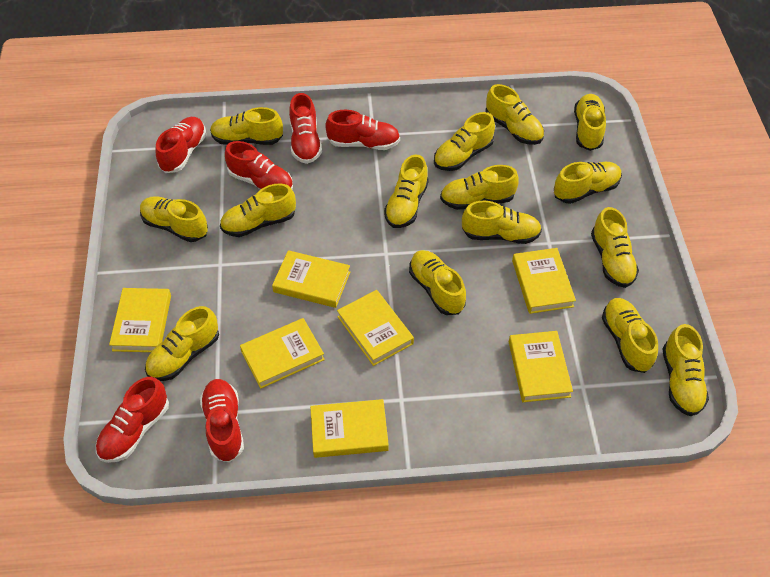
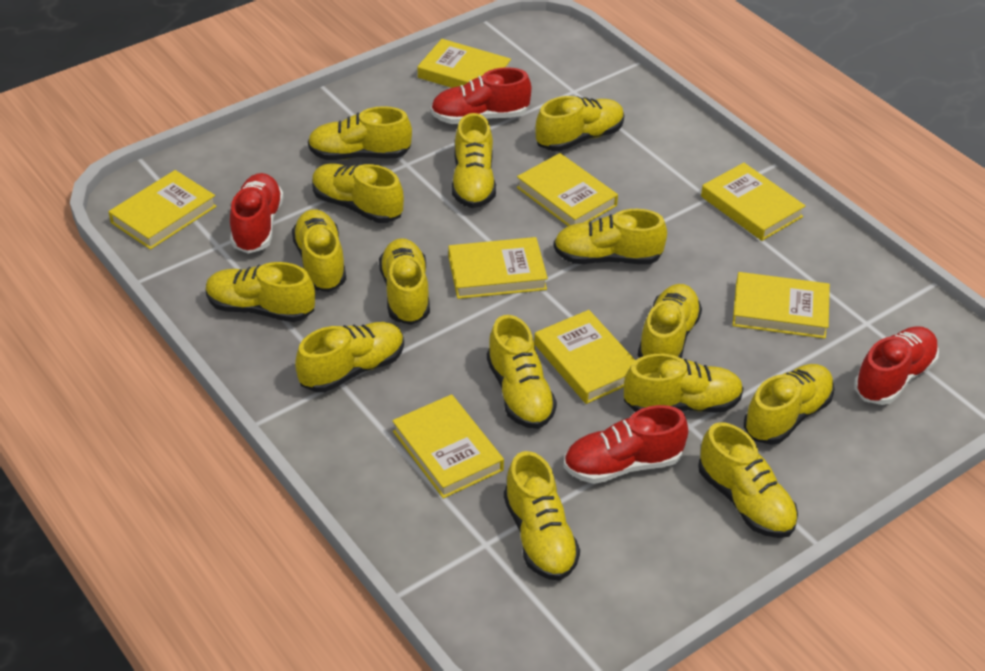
red shoe: [96,377,169,463] [155,117,206,173] [200,379,244,462] [225,141,293,190] [289,93,322,164] [325,110,400,150] = 6 -> [230,173,284,254] [431,67,531,124] [563,405,688,484] [854,326,939,405] = 4
yellow book: [109,288,171,352] [240,318,325,389] [272,250,350,308] [310,399,389,458] [337,290,414,366] [509,331,573,402] [512,248,576,314] = 7 -> [109,170,217,250] [392,394,504,499] [418,39,511,88] [448,237,548,299] [517,153,618,226] [534,310,635,404] [701,163,805,241] [732,272,830,339] = 8

